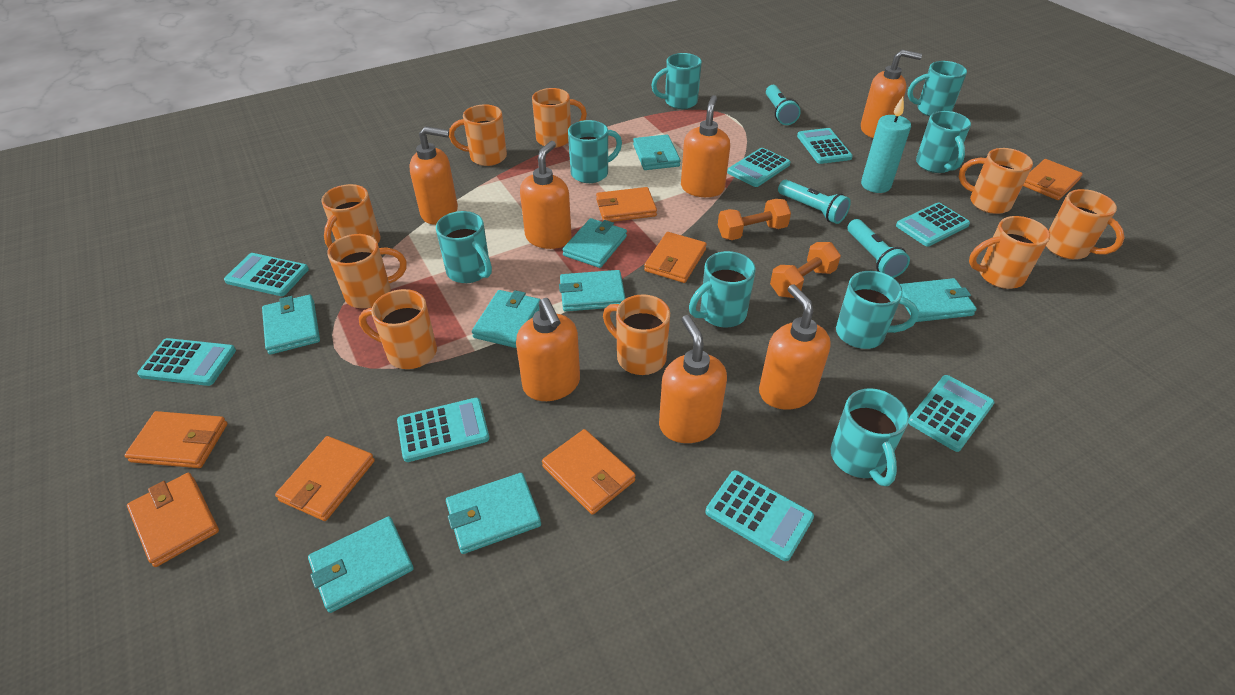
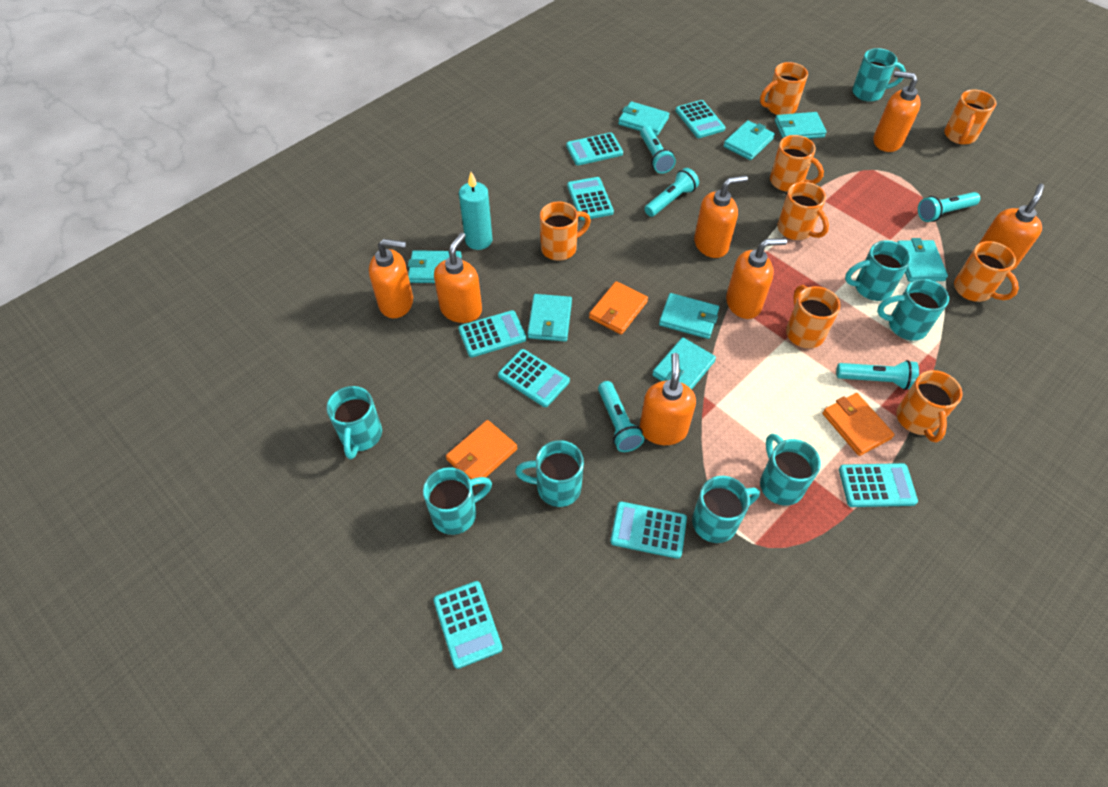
orange dumbbell: [718,199,791,240] [770,242,841,298] = 2 -> none = 0
orange mug: [321,184,380,248] [327,234,407,308] [359,289,437,369] [449,104,507,166] [532,88,587,148] [603,294,670,375] [959,148,1033,214] [969,216,1050,289] [1046,189,1125,259] = 9 -> [540,201,591,261] [760,62,808,115] [770,135,824,192] [777,182,829,240] [786,285,841,348] [896,370,962,442] [944,89,996,144] [954,241,1019,302] = 8
orange wallet: [125,411,228,468] [127,473,219,567] [275,436,375,521] [542,429,636,515] [596,187,657,222] [644,232,707,283] [1023,159,1083,200] = 7 -> [446,420,517,486] [589,281,648,335] [822,393,894,456] = 3
turquoise flashlight: [766,85,801,125] [778,180,851,224] [848,219,910,278] = 3 -> [598,381,644,452] [640,126,676,174] [645,168,699,217] [836,360,919,390] [918,192,980,222] = 5

